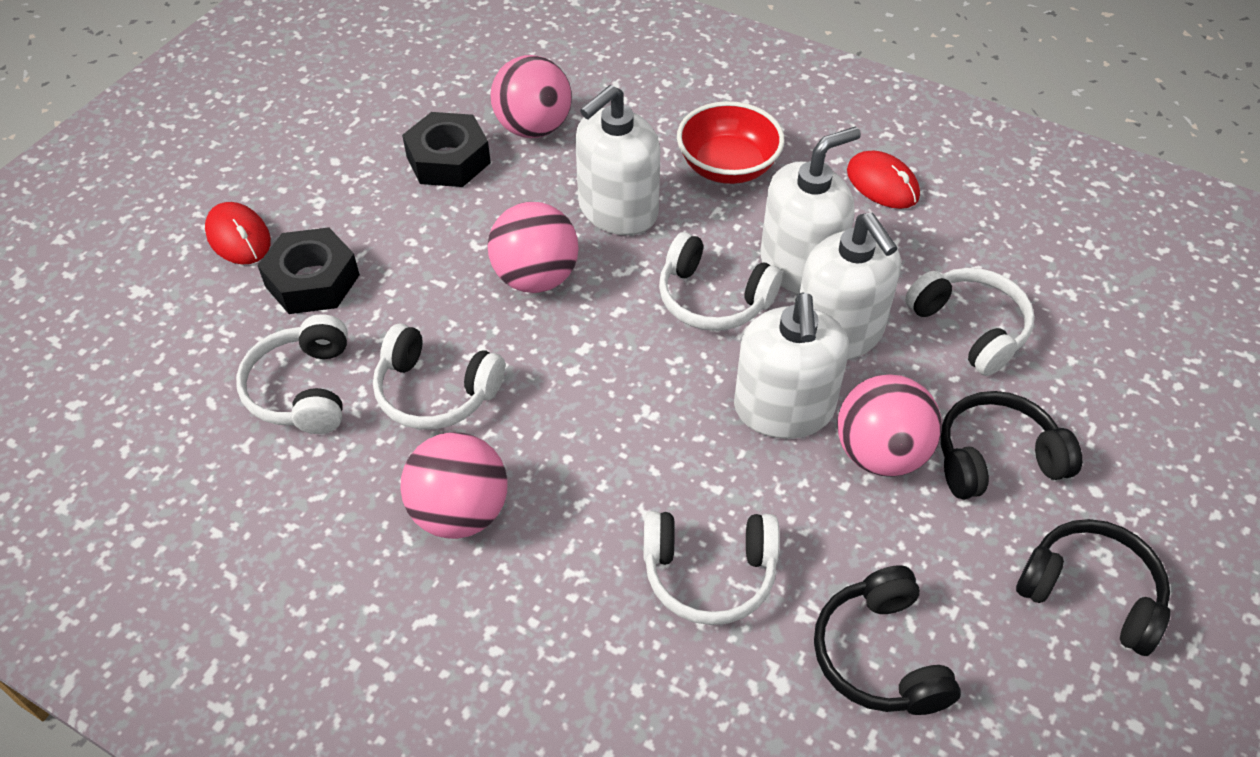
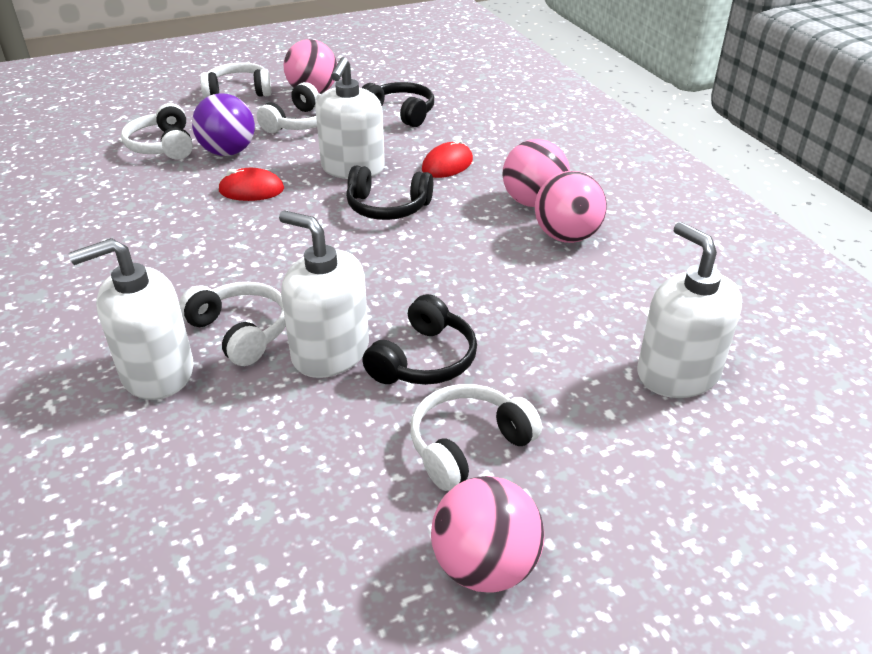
black nut: [257,227,360,314] [402,112,491,187] = 2 -> none = 0
purple ball: none = 0 -> [192,93,255,156] = 1
red bowl: [677,101,784,184] = 1 -> none = 0

